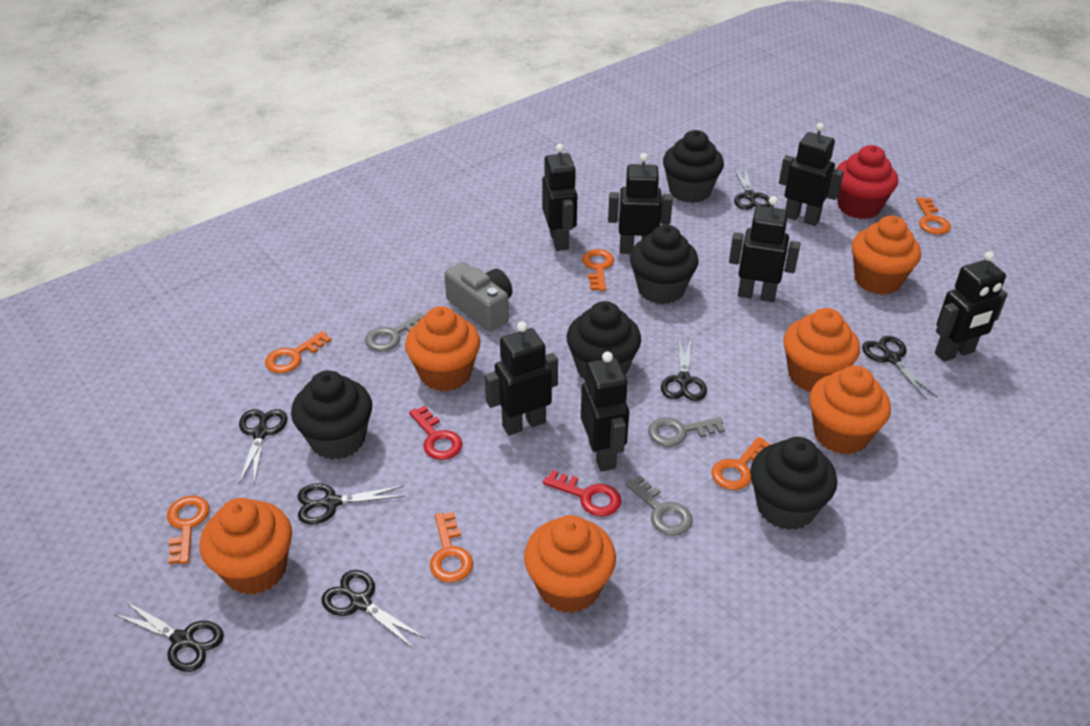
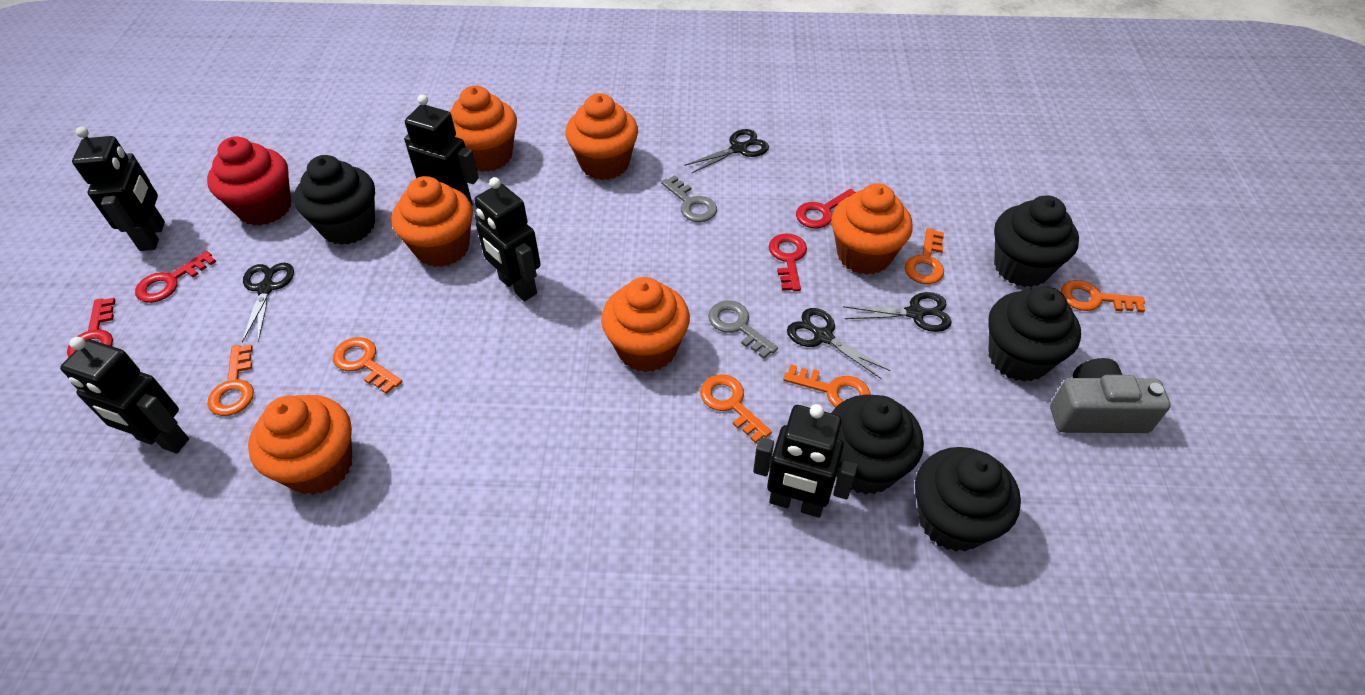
black robot: [485,321,558,435] [542,144,577,251] [581,351,629,471] [608,153,673,254] [729,196,800,302] [779,123,844,226] [935,251,1008,362] = 7 -> [60,337,189,453] [72,127,165,251] [404,94,479,205] [474,177,541,301] [753,404,858,518] = 5
black scissors: [114,601,224,672] [239,409,287,484] [297,484,405,525] [322,570,425,649] [661,336,707,401] [734,166,771,210] [862,336,937,400] = 7 -> [242,263,294,342] [685,129,769,173] [787,308,890,379] [843,292,952,332] = 4
grey key: [365,313,425,352] [625,475,693,536] [648,417,725,447] = 3 -> [661,175,717,222] [708,300,778,359] = 2
red key: [409,406,463,460] [543,470,621,517] = 2 -> [67,298,116,358] [135,251,216,303] [769,233,807,291] [796,189,855,228] = 4

